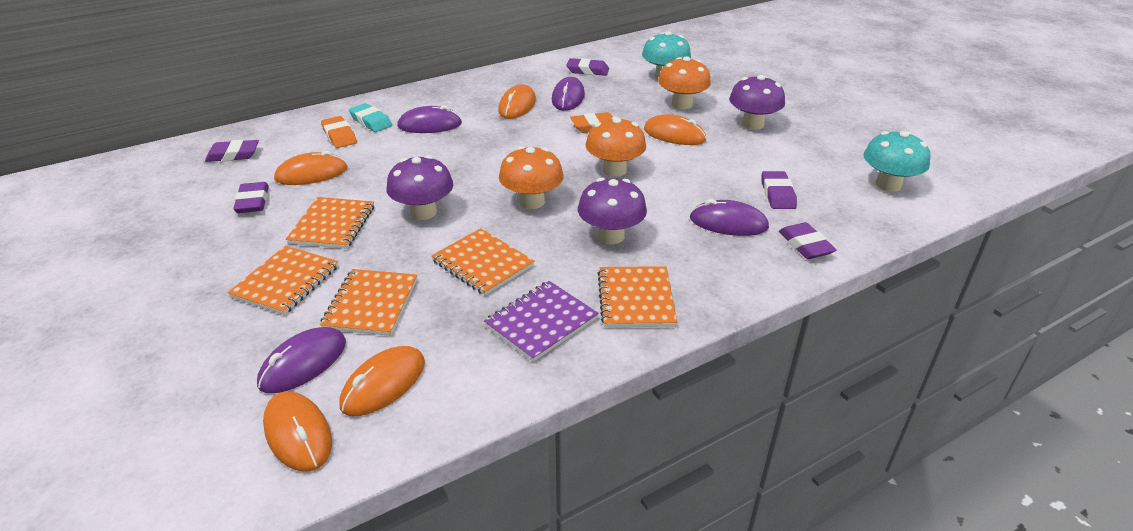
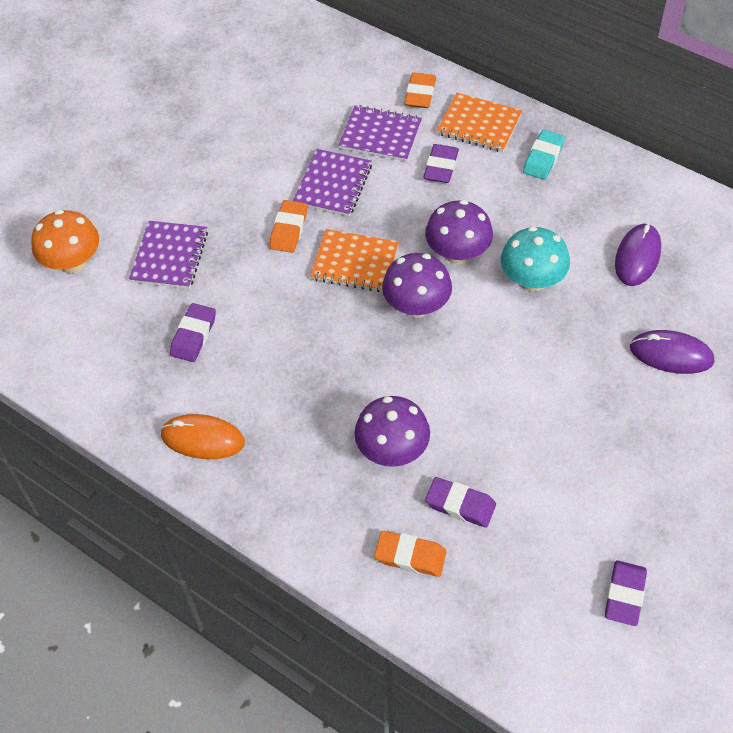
orange eraser: [321,116,357,148] [570,112,613,133] = 2 -> [269,200,307,253] [374,531,447,577] [404,73,436,108] = 3
orange mouse: [263,391,332,472] [274,151,348,185] [340,346,425,416] [498,84,536,119] [644,114,706,145] = 5 -> [160,414,245,459] = 1
orange mushroom: [499,146,564,209] [585,116,646,177] [658,56,711,109] = 3 -> [31,210,99,274] = 1
orange notebook: [227,246,338,315] [286,197,374,249] [320,269,417,336] [431,228,535,296] [597,266,677,327] = 5 -> [310,229,399,292] [437,93,522,152] = 2
purple eraser: [205,140,259,162] [233,182,269,213] [566,58,609,76] [762,171,797,209] [779,222,837,259] = 5 -> [170,303,216,362] [424,144,459,183] [425,477,496,528] [605,560,647,626] = 4
purple mouse: [257,327,346,393] [397,105,462,133] [552,77,585,111] [690,199,769,236] = 4 -> [615,223,661,286] [630,330,714,374] = 2
purple notebook: [484,281,599,362] = 1 -> [129,221,208,289] [293,149,372,216] [339,105,422,162] = 3
turquoise mushroom: [642,31,691,79] [863,131,931,192] = 2 -> [501,226,570,292] = 1

